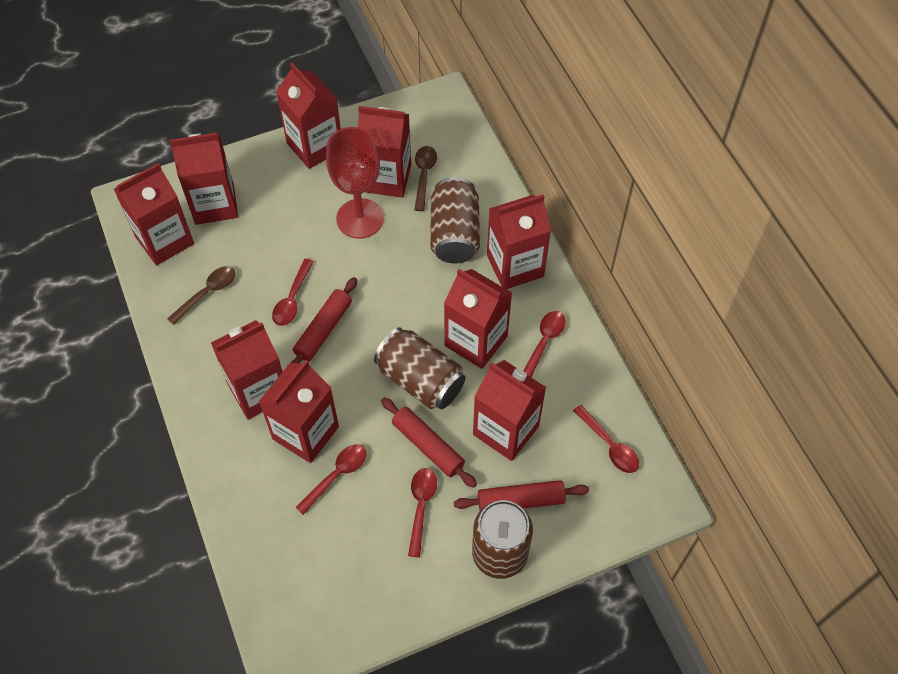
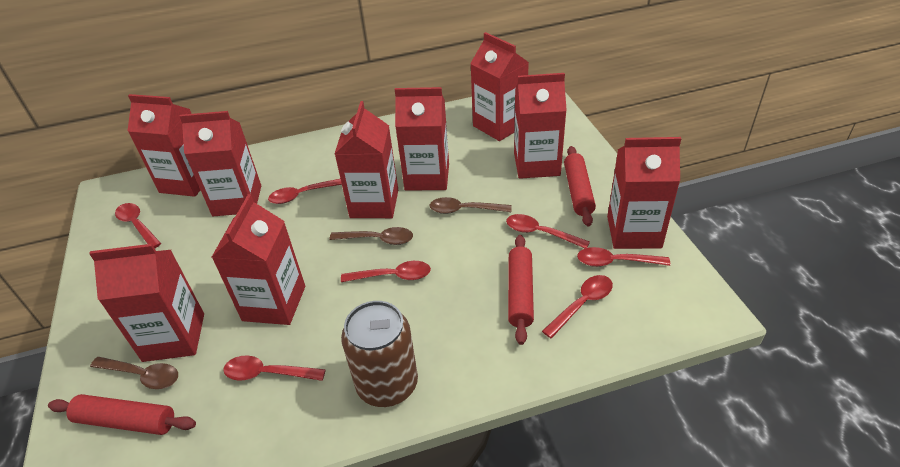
brown can: [374,327,465,409] [430,177,480,263] [472,500,533,579] = 3 -> [341,301,418,407] = 1
brown spoon: [167,266,235,325] [414,146,437,211] = 2 -> [90,357,178,389] [330,227,413,245] [430,197,512,214] = 3
red goblet: [326,127,384,239] = 1 -> none = 0
red spoon: [272,259,314,326] [295,444,367,515] [408,468,437,558] [523,311,565,378] [573,405,639,473] = 5 -> [115,203,161,248] [223,355,326,381] [268,179,342,204] [341,261,431,282] [506,214,590,248] [542,275,613,338] [577,247,670,267] = 7

